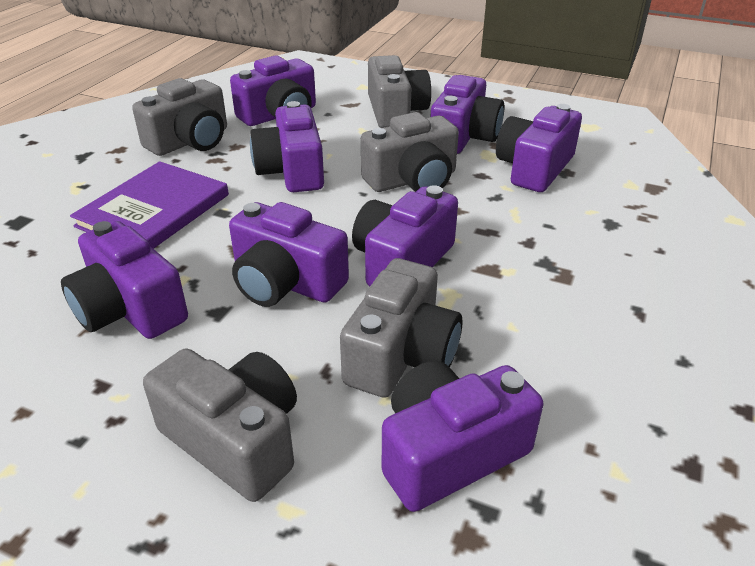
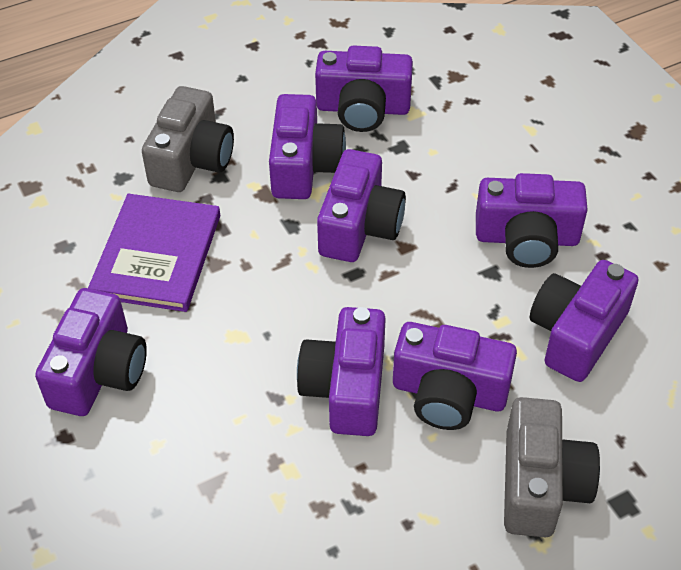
grey camera: [132,78,227,156] [143,348,297,502] [340,258,463,398] [361,112,459,192] [368,55,431,128] = 5 -> [142,86,234,192] [504,397,600,537] = 2

